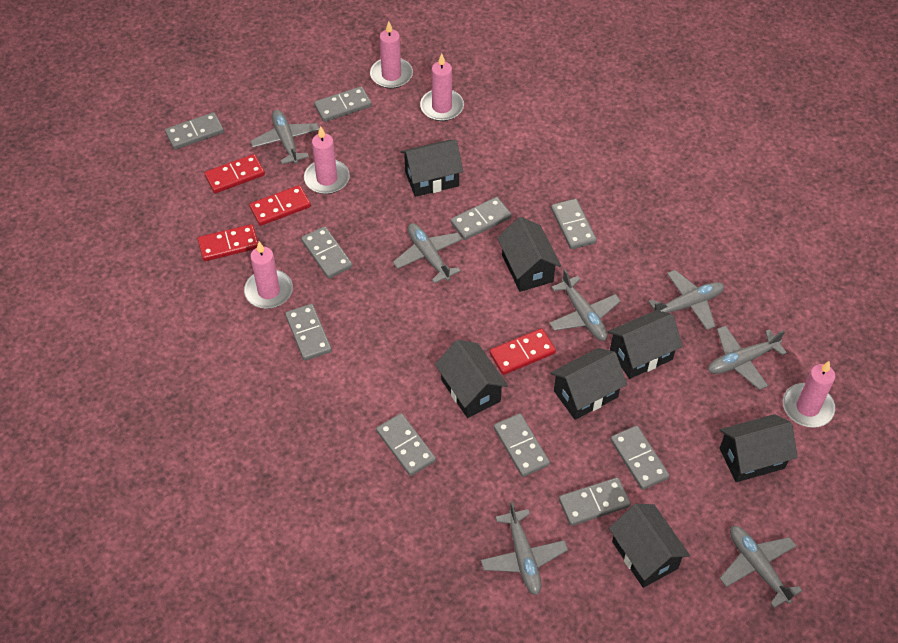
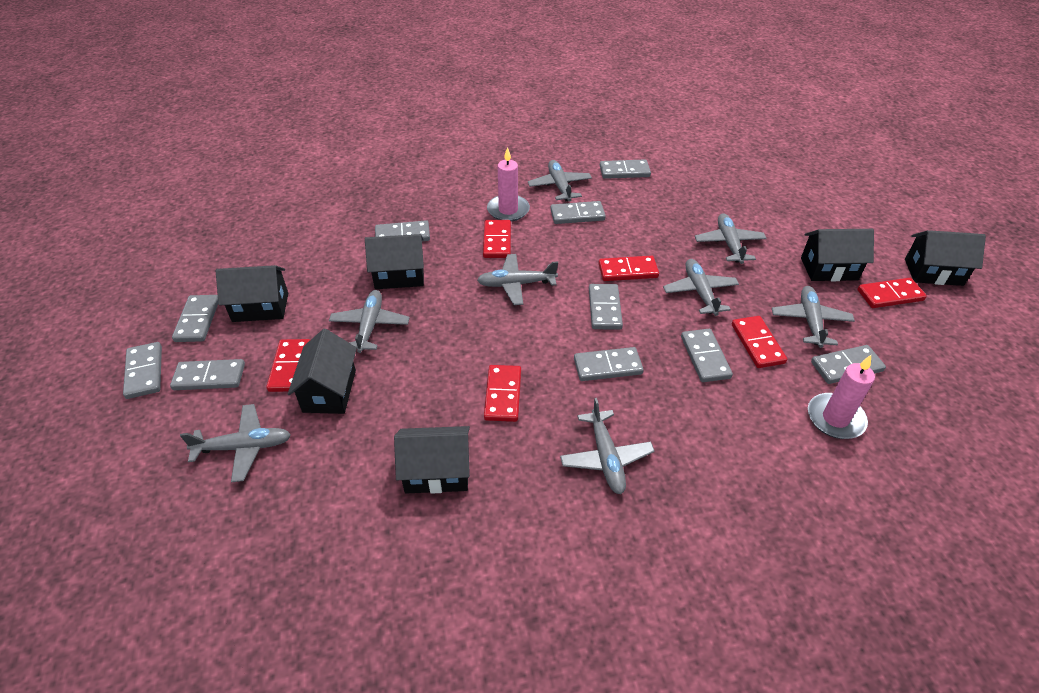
black house: [401,140,463,197] [435,340,508,418] [497,217,561,292] [550,348,627,420] [608,310,683,379] [609,504,690,588] [719,414,797,482] = 7 -> [216,265,288,322] [288,329,357,414] [365,234,424,289] [394,426,470,494] [801,229,874,281] [905,230,986,286] = 6
grey plane: [250,110,320,164] [393,223,463,284] [481,502,568,595] [549,269,621,341] [648,270,724,330] [708,325,787,390] [720,526,802,608] = 7 -> [180,404,291,483] [329,290,410,353] [477,254,558,305] [528,160,592,202] [560,398,655,494] [663,259,739,316] [695,213,767,264] [772,286,855,348] = 8
pink candle: [244,242,293,309] [304,126,350,194] [370,21,413,89] [420,53,464,121] [783,361,835,428] = 5 -> [487,147,530,222] [808,355,875,439] = 2
red domino: [198,224,258,261] [204,154,265,193] [249,185,311,226] [490,328,556,375] = 4 -> [266,339,310,392] [483,220,511,258] [484,365,521,422] [598,256,659,281] [732,316,787,368] [857,278,927,308] = 6

